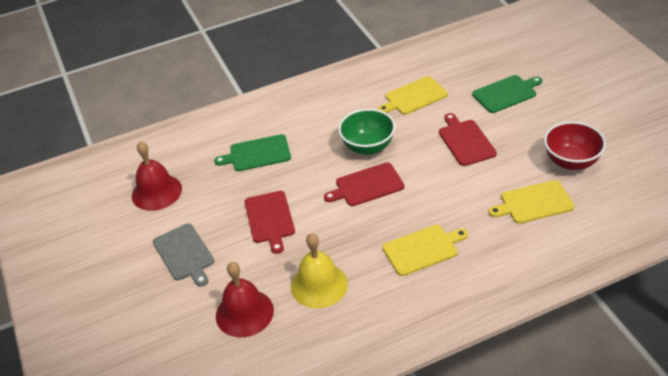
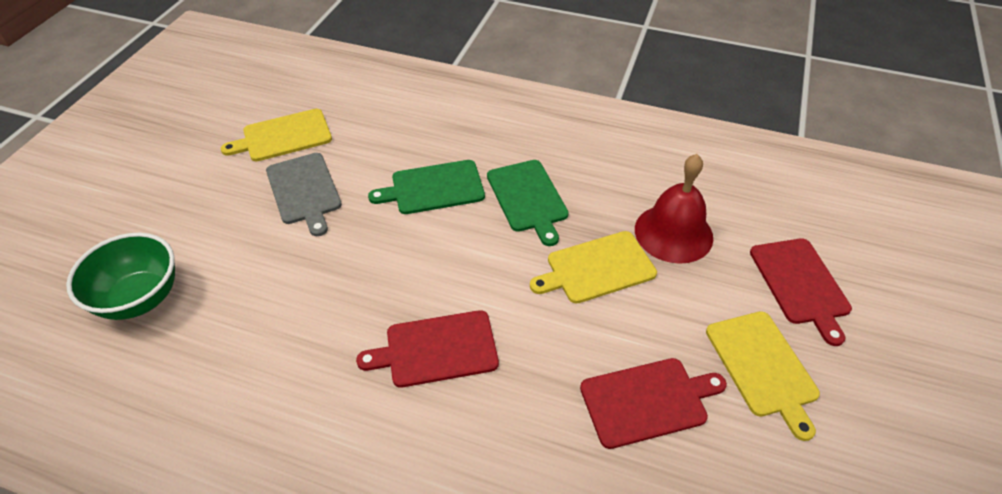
red bell: [132,141,182,211] [216,262,274,337] = 2 -> [635,154,713,264] = 1
red bowl: [544,121,606,170] = 1 -> none = 0
yellow bell: [291,233,348,308] = 1 -> none = 0

